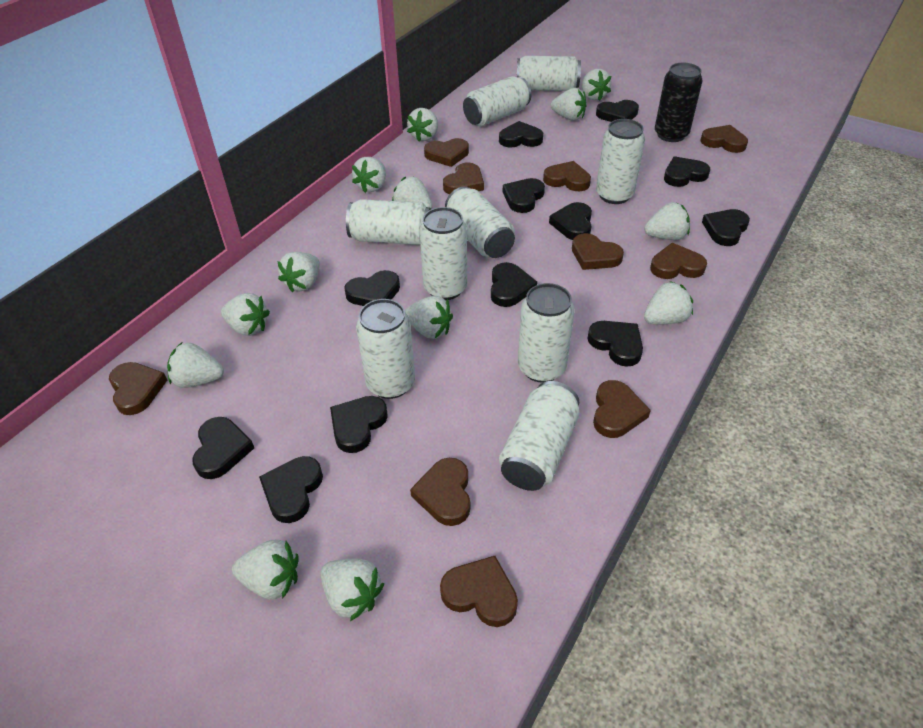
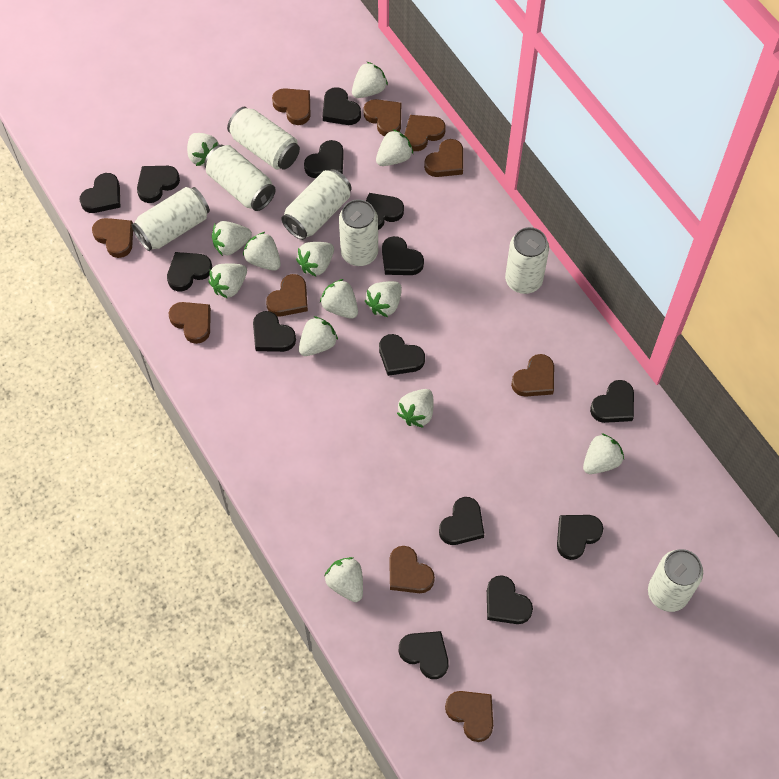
black can: [655,63,702,142] = 1 -> none = 0
black heart: [192,417,254,479] [259,456,323,523] [330,396,388,453] [344,270,400,306] [491,262,537,307] [499,121,543,148] [503,178,545,213] [549,202,592,240] [587,321,643,367] [596,100,639,122] [664,156,710,187] [702,209,750,246] = 12 -> [80,173,121,213] [137,166,180,203] [167,252,212,291] [253,311,296,352] [304,140,344,178] [323,87,361,125] [366,193,404,230] [379,334,425,376] [382,236,424,275] [399,631,449,679] [439,497,484,545] [487,575,533,624] [557,515,603,560] [590,380,634,423] = 14
white can: [346,199,431,245] [356,299,415,399] [419,207,467,300] [445,186,515,258] [463,76,531,127] [499,381,579,491] [517,56,581,91] [518,283,575,383] [596,119,645,204] = 9 -> [132,187,210,251] [204,145,276,211] [227,107,300,170] [281,169,351,240] [339,199,378,266] [505,227,549,294] [648,549,703,612] = 7

